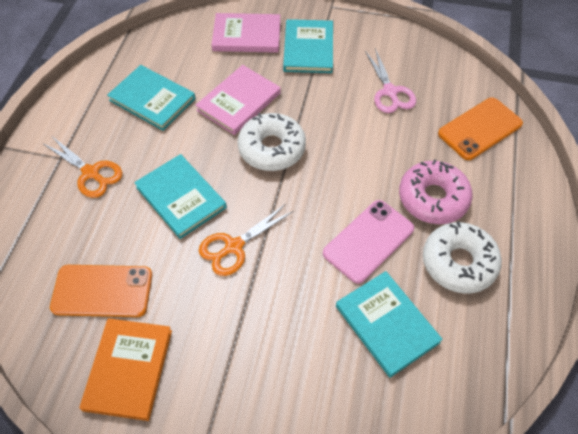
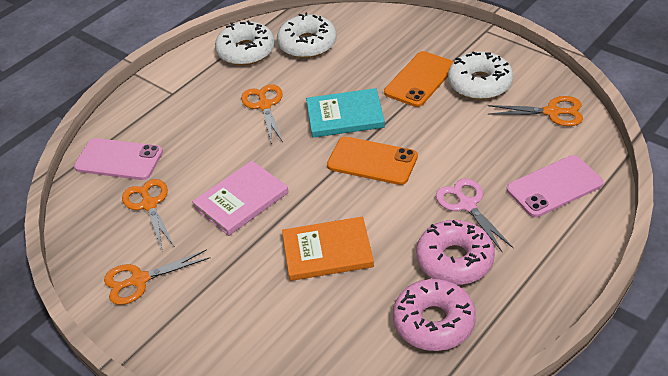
orange scissors: [44,136,122,198] [199,204,293,276] = 2 -> [104,249,210,305] [122,179,174,249] [241,84,283,144] [488,96,583,126] = 4
pink book: [196,65,281,135] [212,13,280,53] = 2 -> [192,161,289,236] = 1
pink donut: [399,159,473,224] = 1 -> [393,279,476,351] [416,220,495,285] = 2
pink phone: [323,200,414,284] = 1 -> [74,138,163,180] [507,155,603,217] = 2
turquoise book: [107,65,196,131] [134,154,227,239] [283,19,333,73] [336,271,443,378] = 4 -> [306,88,385,138] = 1
white donut: [237,113,306,171] [423,221,502,293] = 2 -> [215,21,275,65] [277,12,337,58] [448,51,513,100] = 3

